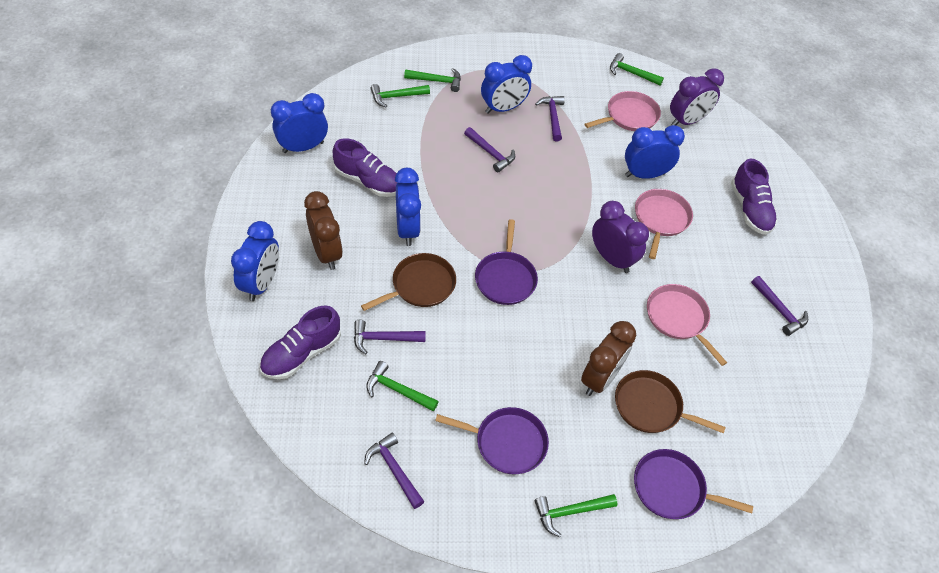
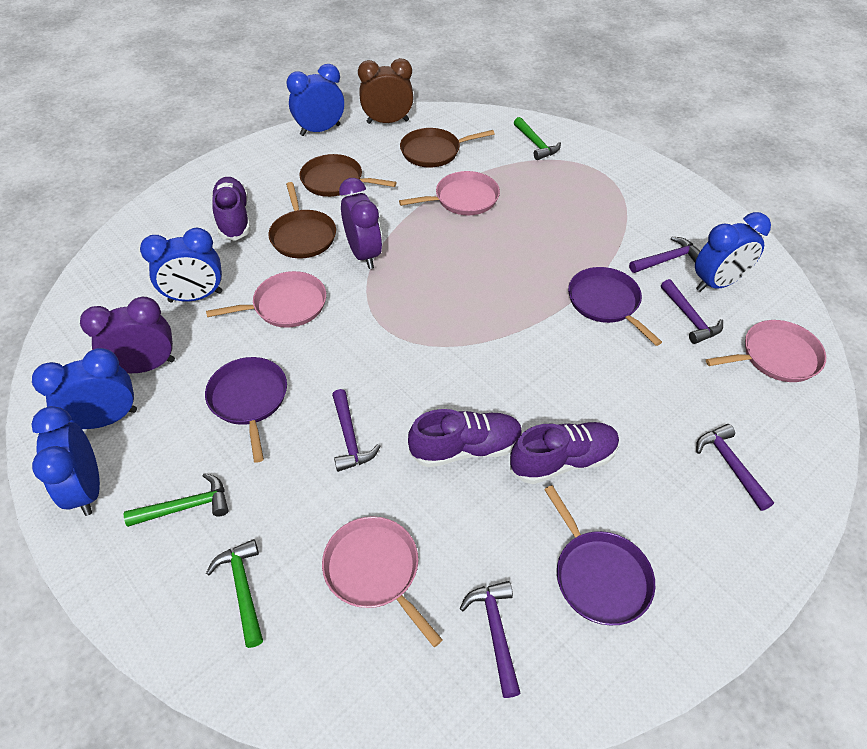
brown clock: [304,191,343,270] [581,321,636,396] = 2 -> [358,58,414,124] = 1
brown pan: [361,253,456,311] [615,370,726,434] = 2 -> [268,182,336,258] [300,154,397,197] [400,128,494,167] = 3
green hammer: [366,361,439,411] [370,84,430,107] [404,68,461,92] [535,494,618,537] [610,53,664,86] = 5 -> [124,473,229,527] [206,539,263,648] [514,117,561,160] = 3
pink pan: [585,91,661,131] [635,189,693,259] [647,284,727,366] = 3 -> [206,271,326,328] [322,516,442,647] [399,171,500,215] [706,320,826,382] = 4

